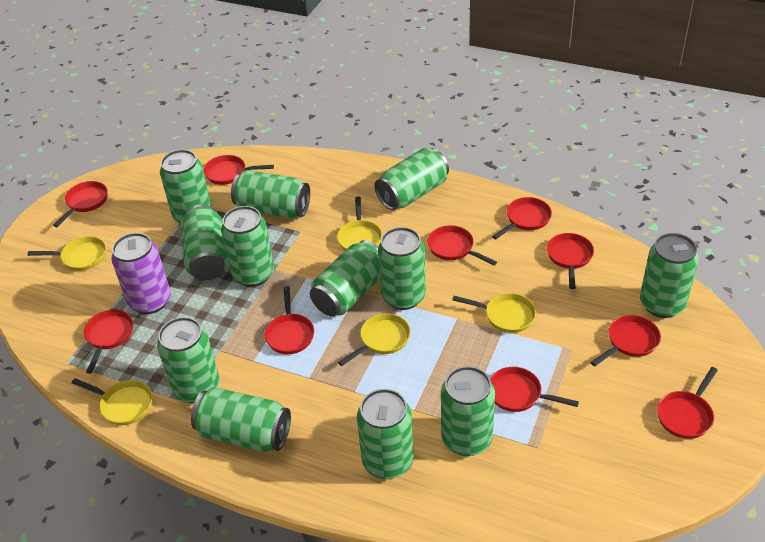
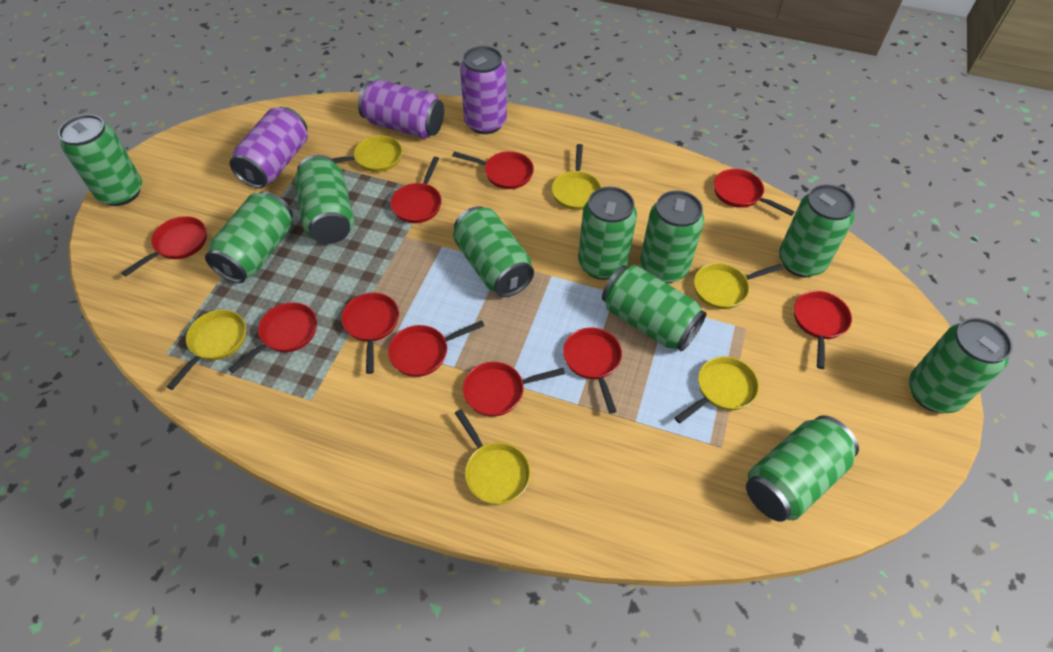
green can: [157,317,220,403] [160,149,212,223] [180,204,228,280] [191,387,291,452] [221,206,274,287] [231,170,310,219] [310,240,380,316] [357,389,414,479] [374,147,449,210] [378,227,426,310] [441,366,495,456] [640,233,699,318] = 12 -> [58,114,142,206] [205,191,293,283] [295,155,354,244] [453,206,534,297] [578,187,637,280] [602,265,707,351] [640,190,704,284] [746,415,859,522] [779,184,856,277] [909,318,1013,413] = 10
purple can: [111,233,171,314] = 1 -> [230,107,308,188] [358,80,444,138] [460,46,507,134] = 3
yellow pan: [27,236,106,271] [72,378,152,425] [337,196,382,250] [338,313,410,366] [452,293,536,333] = 5 -> [167,310,246,390] [333,135,402,172] [455,409,531,505] [552,144,602,210] [675,356,759,423] [694,263,783,309] = 6

